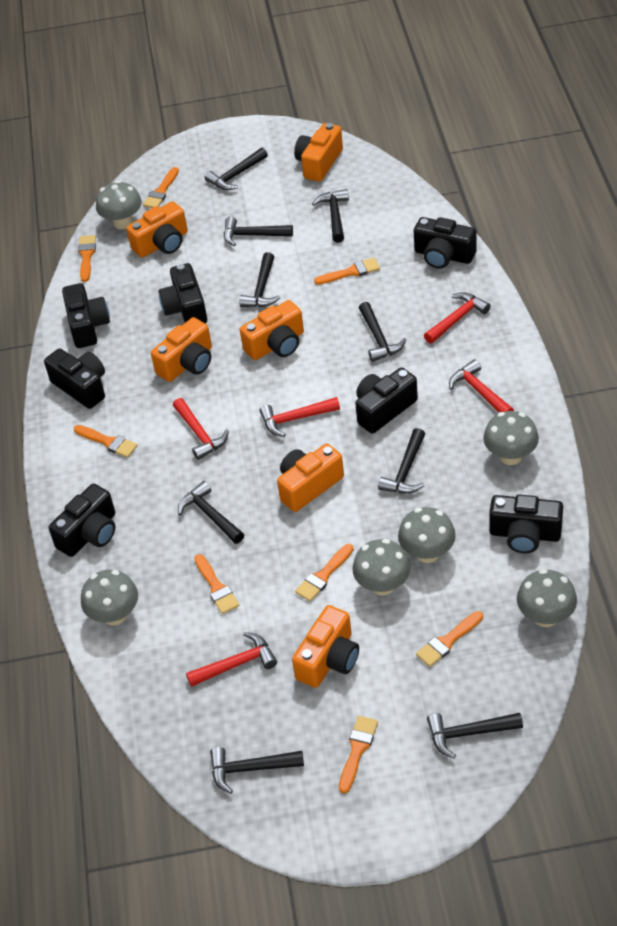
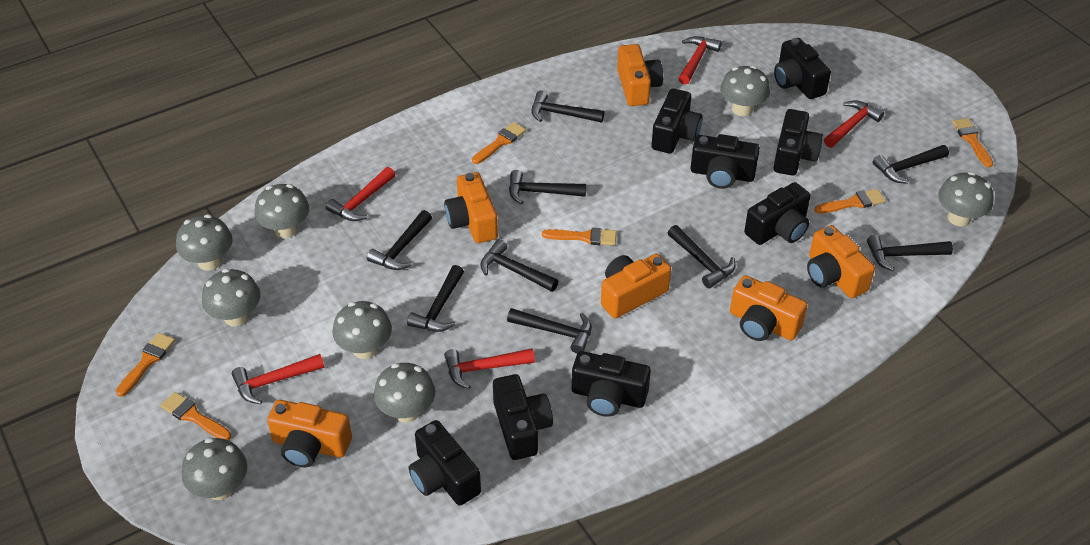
black camera: [44,349,105,409] [49,484,115,557] [62,283,110,348] [159,263,207,323] [355,367,418,434] [414,217,477,269] [489,494,563,553] = 7 -> [409,420,481,505] [493,374,553,460] [572,351,651,417] [652,88,702,154] [691,134,760,189] [744,182,811,245] [774,38,831,99] [774,109,823,176] = 8
grey mushroom: [81,570,138,626] [96,180,142,229] [352,539,411,596] [398,507,456,563] [483,411,539,465] [517,569,577,627] = 6 -> [176,214,233,271] [182,438,247,500] [202,269,260,326] [255,184,309,238] [333,301,392,359] [374,363,435,423] [720,66,770,116] [938,172,994,227] = 8
orange brush: [74,425,138,458] [78,235,96,282] [143,167,179,208] [194,554,239,614] [295,544,354,602] [314,258,380,285] [339,716,378,794] [416,611,483,667] = 8 -> [116,333,175,397] [160,392,231,440] [472,122,526,164] [542,228,617,245] [814,189,885,214] [952,118,993,167] = 6

